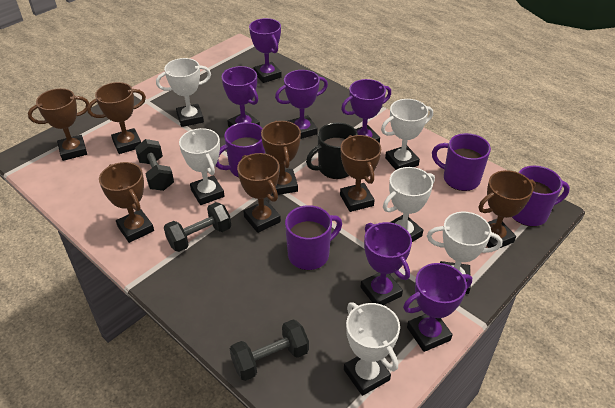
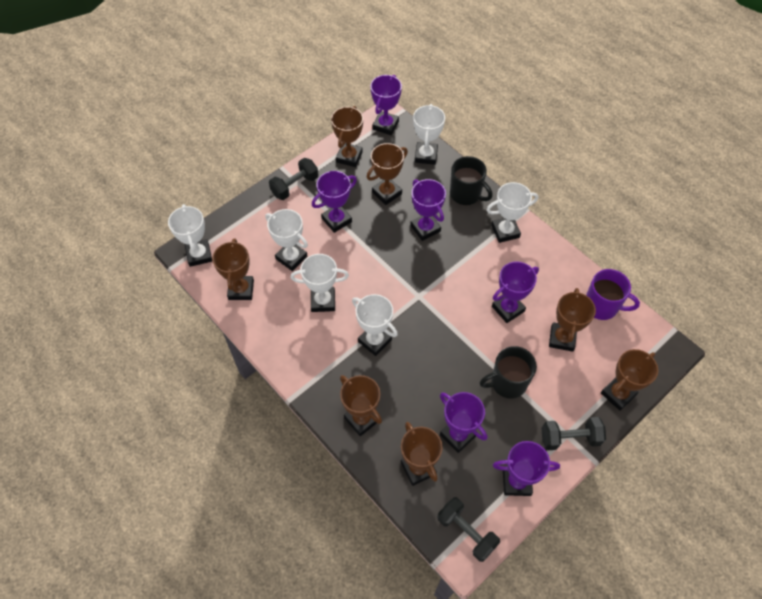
black mug: [306,122,358,179] = 1 -> [450,156,493,205] [480,346,537,399] = 2
purple mug: [215,122,265,177] [285,205,342,270] [432,133,491,191] [512,166,570,226] = 4 -> [586,269,640,320] = 1

